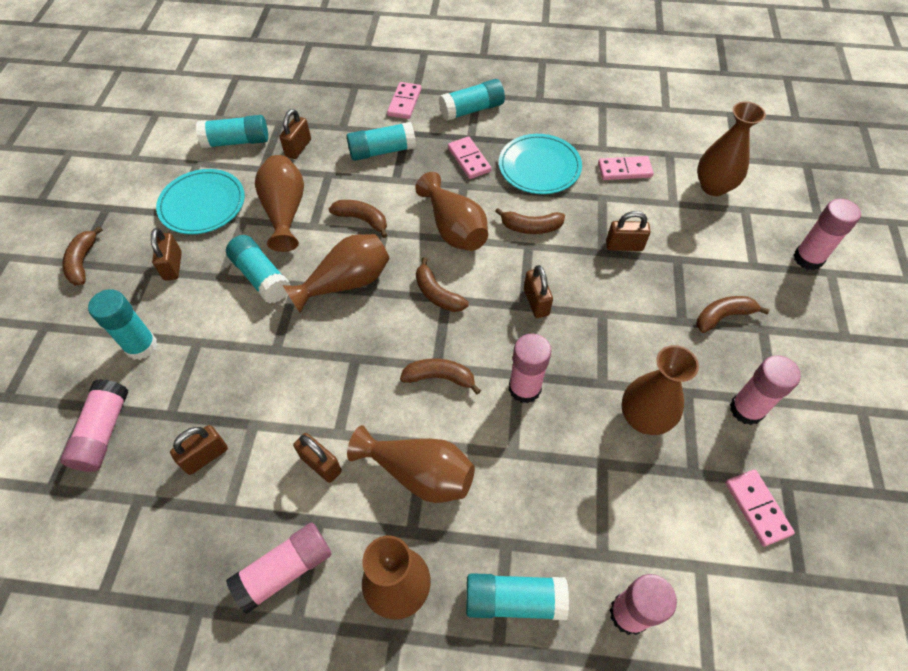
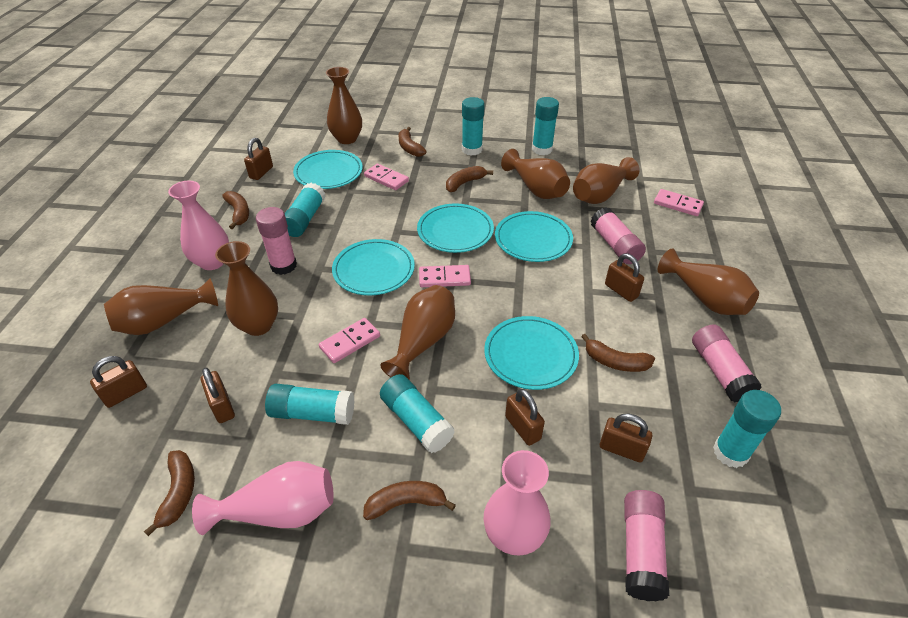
pink glue stick: [61,379,128,472] [226,523,332,614] [509,333,551,404] [610,574,677,635] [730,355,801,425] [794,199,861,270] = 6 -> [256,207,297,275] [590,207,646,264] [624,490,669,601] [692,325,762,403] = 4
pink vase: none = 0 -> [168,181,229,270] [192,461,334,535] [484,450,551,556] = 3
turquoise plate: [156,169,245,234] [499,134,582,194] = 2 -> [293,150,363,189] [332,239,415,295] [417,204,494,253] [484,316,579,390] [495,211,573,262] = 5

